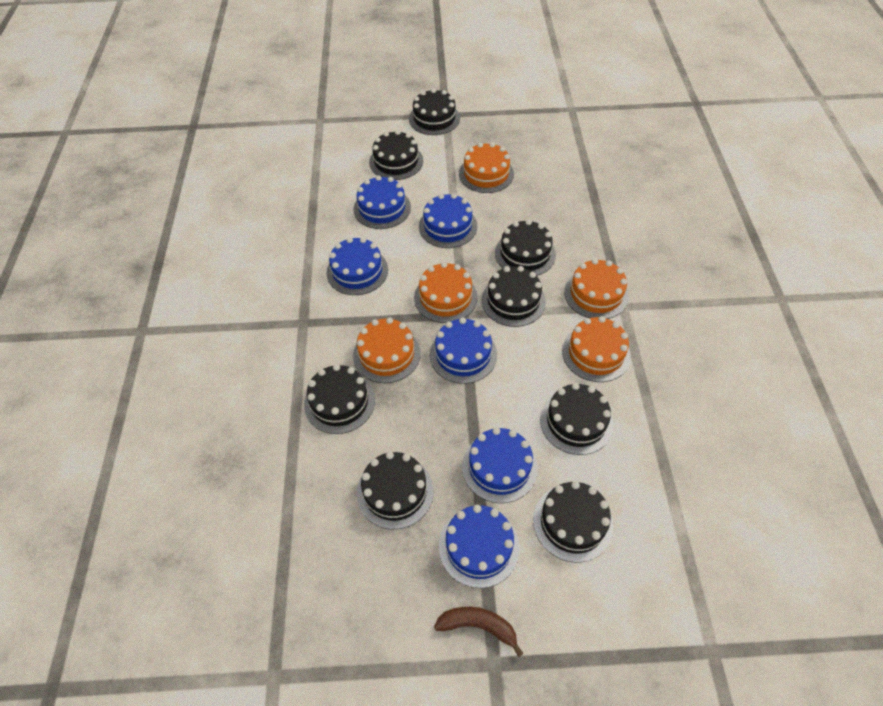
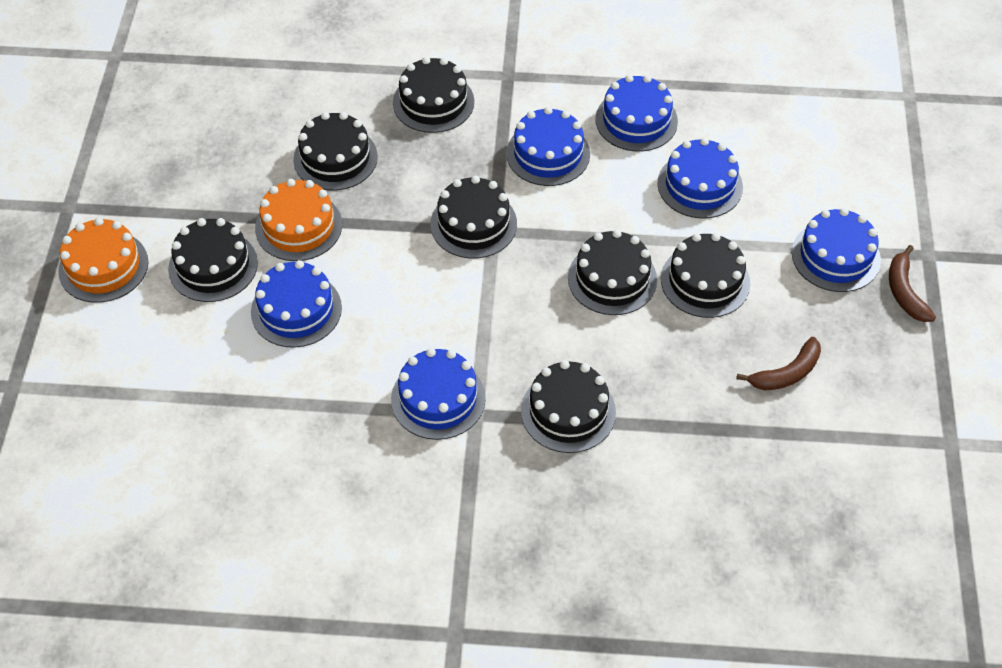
black cake: [304,364,375,434] [357,451,434,529] [369,130,423,180] [409,88,460,135] [482,266,546,327] [495,219,556,276] [533,481,613,563] [540,383,613,455] = 8 -> [168,218,258,302] [293,112,378,190] [393,57,474,133] [430,176,517,258] [521,360,616,453] [568,230,657,315] [661,233,750,318] = 7
brown banana: [434,607,523,657] = 1 -> [736,337,821,390] [889,245,936,322] = 2
orange cake: [353,317,421,383] [414,262,478,323] [459,142,514,193] [562,316,631,382] [564,259,629,319] = 5 -> [58,217,148,303] [255,179,342,261] = 2

